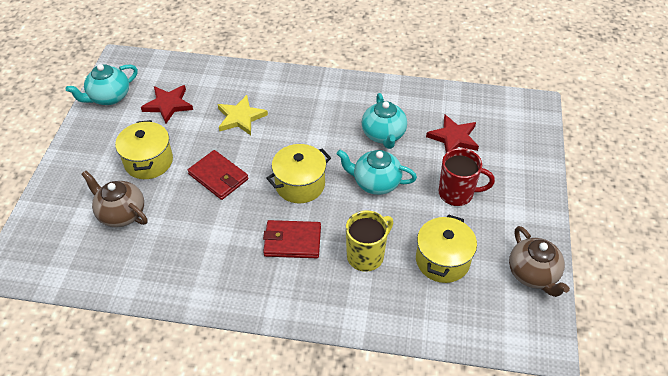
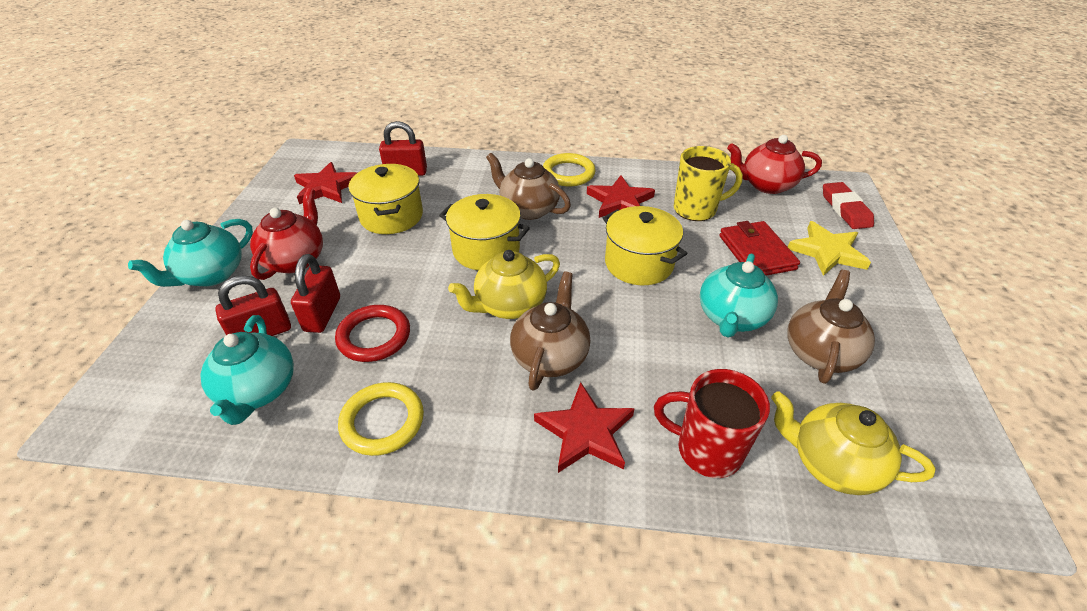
brown teapot: [81,170,148,227] [509,226,570,297] = 2 -> [486,153,571,220] [510,272,590,391] [788,270,875,384] = 3
red eraser: none = 0 -> [823,182,874,229] = 1
red padlock: none = 0 -> [215,275,291,336] [291,254,340,333] [379,121,427,176] = 3
red ring: none = 0 -> [335,305,410,362] = 1
red star: [141,85,193,124] [426,115,479,153] = 2 -> [294,162,357,204] [534,382,635,473] [587,175,655,218] = 3
red teapot: none = 0 -> [250,188,323,280] [727,135,822,194] = 2
red wallet: [188,150,248,200] [263,220,321,258] = 2 -> [719,221,800,276] = 1
yellow ring: none = 0 -> [338,382,424,456] [543,153,596,186] = 2
yellow teapot: none = 0 -> [448,250,560,319] [771,392,936,495] = 2

